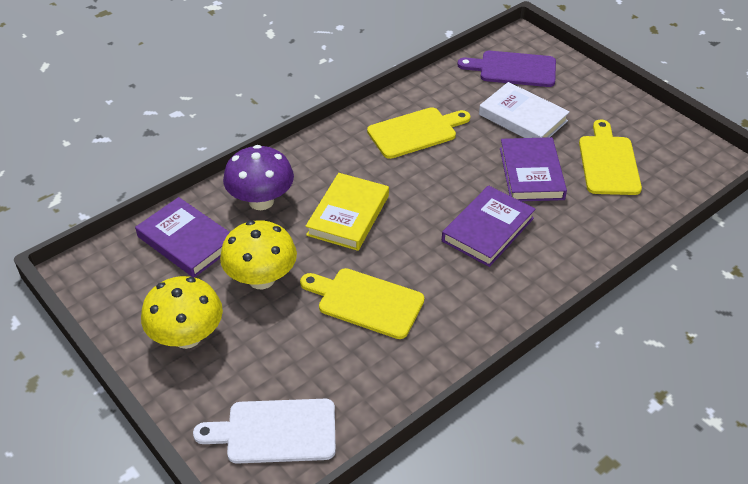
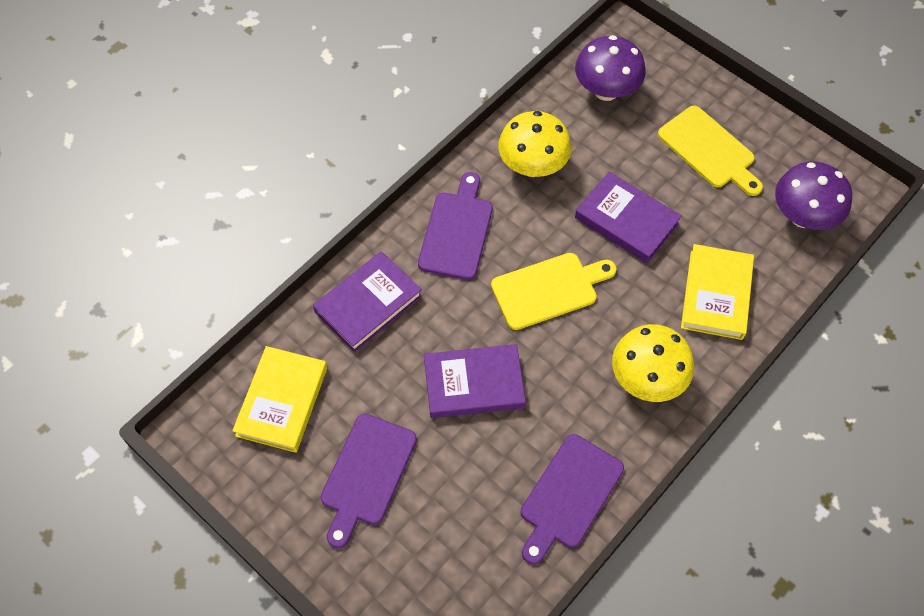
purple cutting board: [457,51,556,87] = 1 -> [321,414,417,549] [418,172,493,280] [521,434,624,564] = 3
purple mushroom: [223,145,294,210] = 1 -> [575,35,646,101] [775,162,852,230] = 2
white book: [479,82,570,138] = 1 -> none = 0
white cutting board: [193,399,336,464] = 1 -> none = 0
yellow book: [305,173,389,251] = 1 -> [232,346,327,453] [681,244,754,340] = 2
yellow cutting board: [300,268,424,339] [367,107,470,159] [579,120,642,195] = 3 -> [491,253,616,330] [658,106,763,196] = 2

